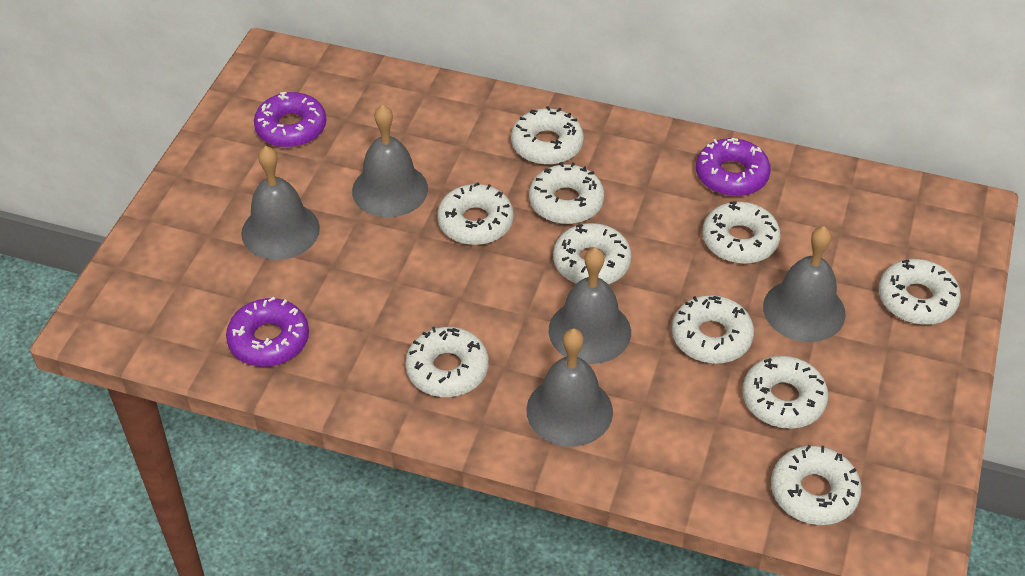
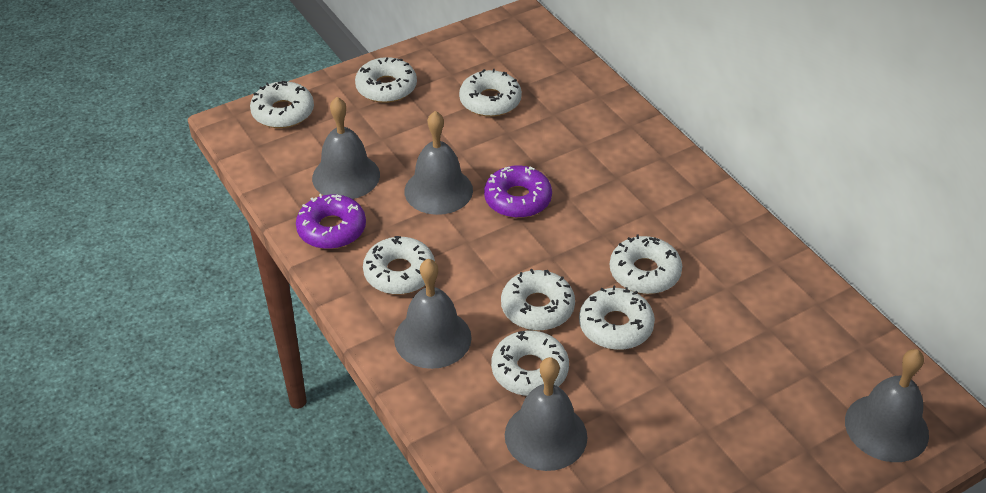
purple donut: [226,297,309,367] [254,92,326,148] [696,138,771,196] = 3 -> [296,194,366,249] [484,165,552,218] = 2
white donut: [405,327,489,397] [437,182,514,245] [511,106,584,165] [529,162,604,224] [553,223,632,284] [672,295,754,364] [703,201,780,264] [742,356,828,429] [771,445,862,525] [879,259,961,325] = 10 -> [250,81,314,128] [355,57,417,103] [363,236,435,294] [459,69,522,117] [491,330,569,396] [501,269,575,331] [579,285,655,350] [610,234,682,294] = 8

